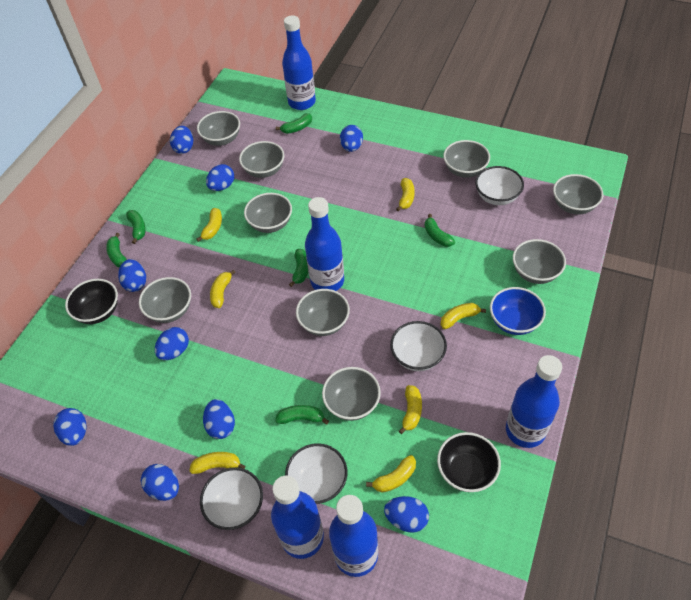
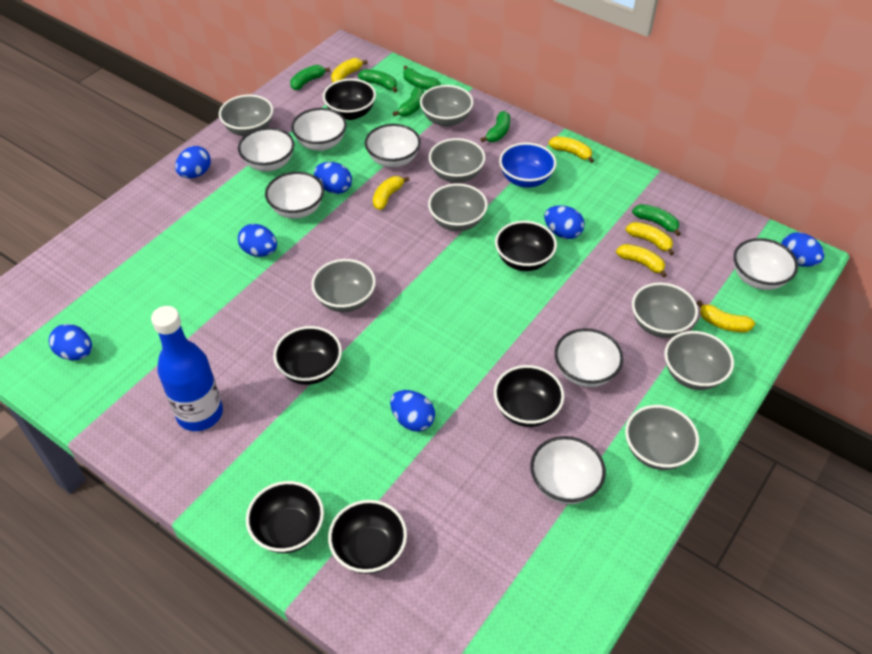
black bowl: [65,279,118,324] [437,432,501,492] = 2 -> [246,481,324,553] [273,326,342,385] [323,79,376,120] [328,500,407,574] [494,365,564,427] [495,221,557,271] = 6
blue bottle: [271,476,324,559] [282,15,316,110] [305,197,344,291] [329,495,378,577] [506,355,562,448] = 5 -> [151,306,223,431] = 1
blue egg: [53,408,86,446] [118,259,146,292] [141,464,179,501] [155,327,189,360] [170,126,193,154] [203,399,235,439] [206,164,234,191] [340,125,363,152] [384,496,429,533] = 9 -> [49,324,92,360] [175,146,211,178] [238,224,277,257] [314,162,352,194] [390,390,435,432] [544,205,584,239] [781,232,824,267] = 7
grey bowl: [139,277,191,323] [197,111,240,146] [239,141,284,178] [244,193,292,233] [296,289,350,336] [322,367,381,421] [443,140,490,178] [513,239,566,284] [553,174,603,215] = 9 -> [219,95,273,136] [311,259,376,312] [420,85,474,127] [428,183,488,231] [429,138,486,183] [625,405,699,470] [632,282,698,338] [664,331,734,390] = 8
white bowl: [200,467,263,530] [285,443,348,504] [390,321,447,371] [475,166,524,205] = 4 -> [238,127,294,171] [265,172,324,219] [291,108,347,151] [365,124,421,168] [530,436,606,504] [555,328,623,387] [734,238,798,290] = 7
yellow banana: [189,452,245,474] [197,208,222,242] [210,270,236,308] [366,455,416,493] [396,178,415,211] [399,385,422,434] [440,303,486,329] = 7 -> [331,58,368,83] [373,176,409,210] [548,136,594,163] [616,244,667,278] [626,222,674,256] [697,300,755,332] = 6

